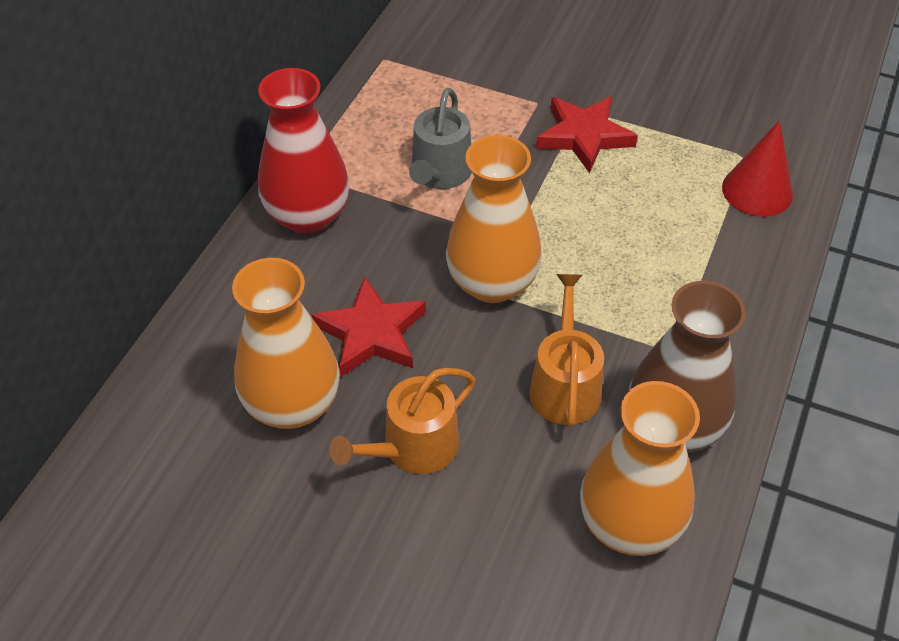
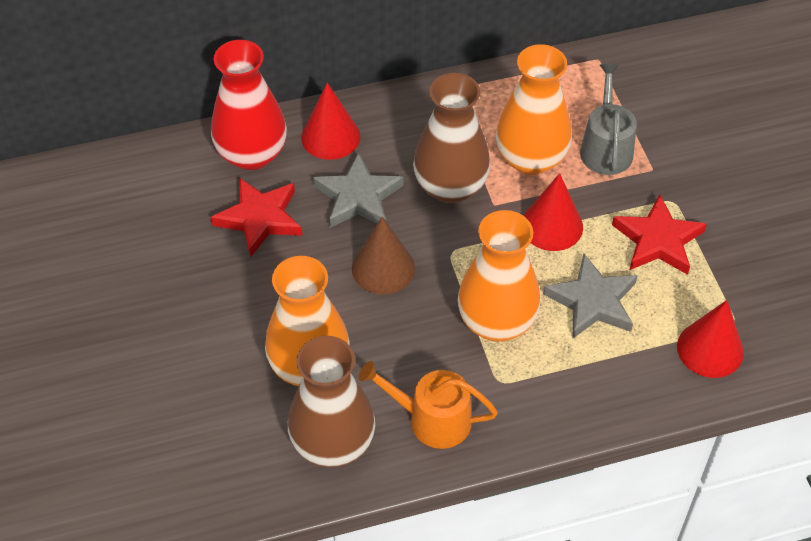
brown cone: none = 0 -> [352,216,415,294] = 1
brown vase: [628,281,746,452] = 1 -> [288,336,375,468] [413,73,490,204] = 2
grey star: none = 0 -> [313,152,403,228] [543,254,638,339] = 2
orange watering can: [329,368,476,474] [529,274,604,427] = 2 -> [358,361,498,449] = 1
red cone: [722,120,793,217] = 1 -> [301,83,360,160] [524,173,583,251] [677,300,744,378] = 3

